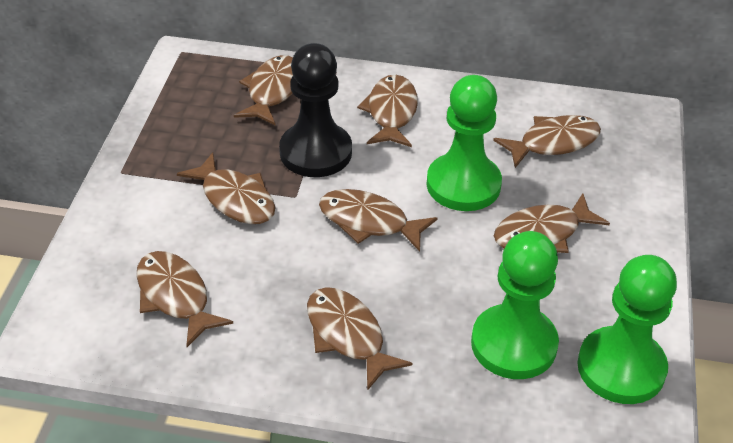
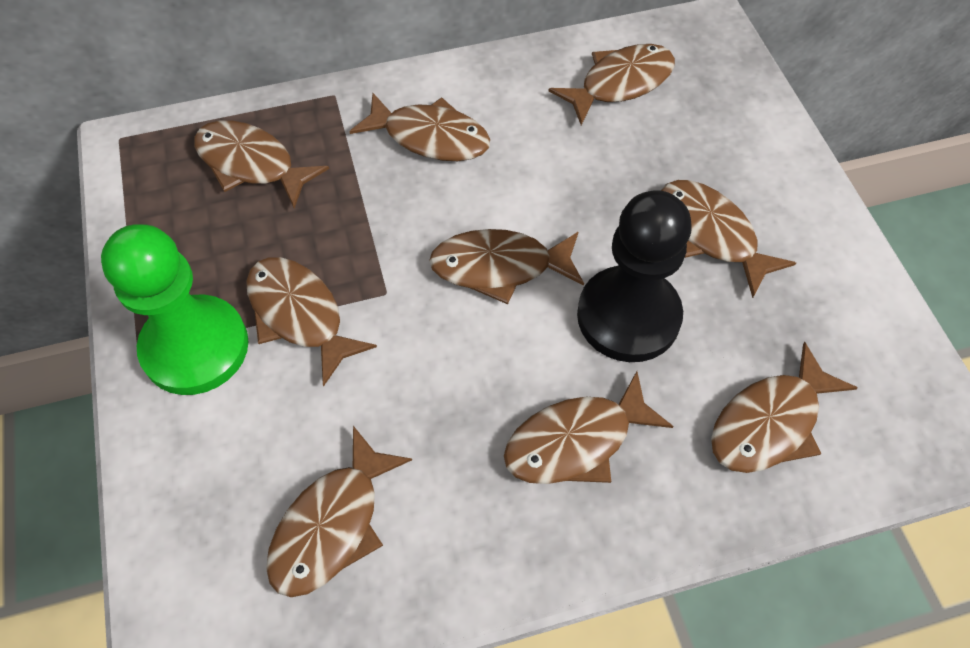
brown fish: [136,251,233,347] [177,152,275,224] [234,55,293,126] [307,287,412,391] [319,189,437,252] [357,75,418,147] [493,115,601,168] [494,194,610,253] = 8 -> [194,120,329,208] [246,257,377,387] [266,426,412,597] [349,93,490,161] [429,229,584,304] [504,371,673,484] [549,44,675,125] [661,180,796,298] [711,342,858,473] = 9
green pawn: [426,75,502,211] [471,231,559,379] [577,255,677,404] = 3 -> [101,224,249,395] = 1

